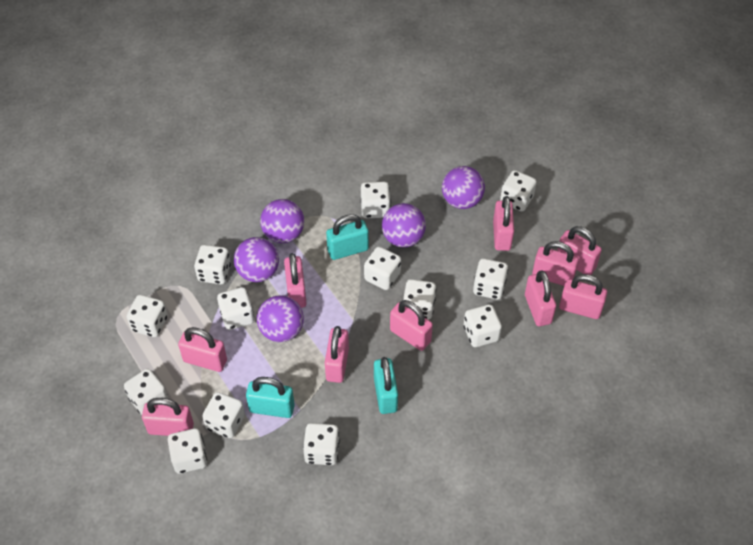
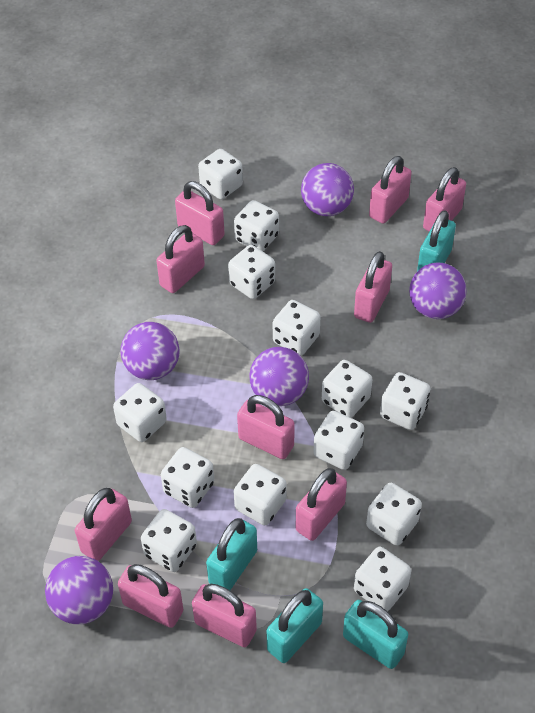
turquoise padlock: [246,377,295,418] [326,214,369,260] [374,357,398,414] = 3 -> [206,518,257,590] [266,588,323,663] [343,600,408,669] [417,210,456,271] = 4

